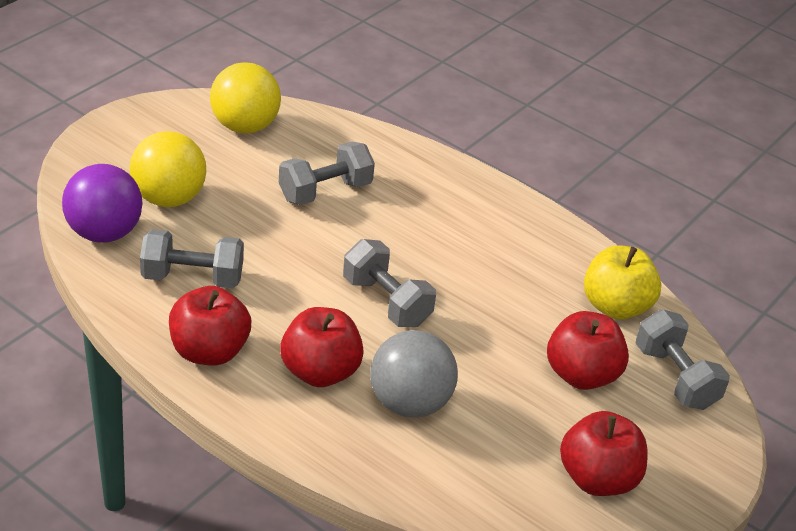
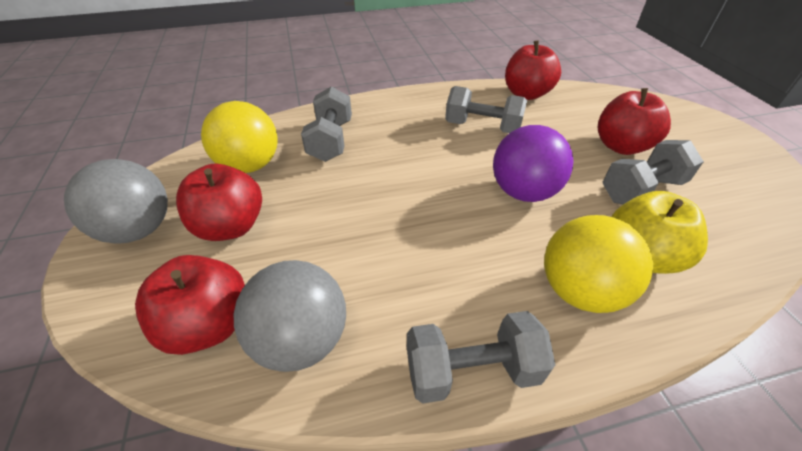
grey ball: [370,330,458,418] = 1 -> [64,159,168,244] [234,260,346,372] = 2

